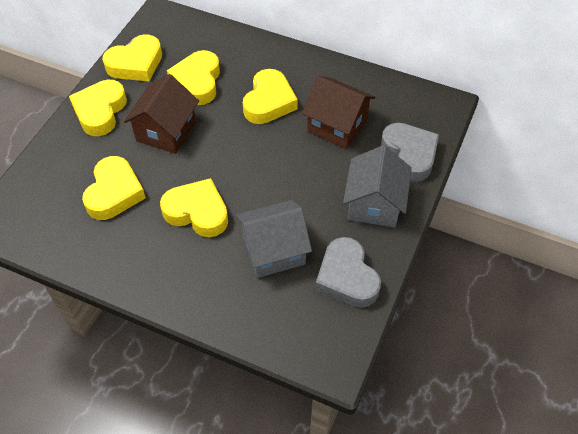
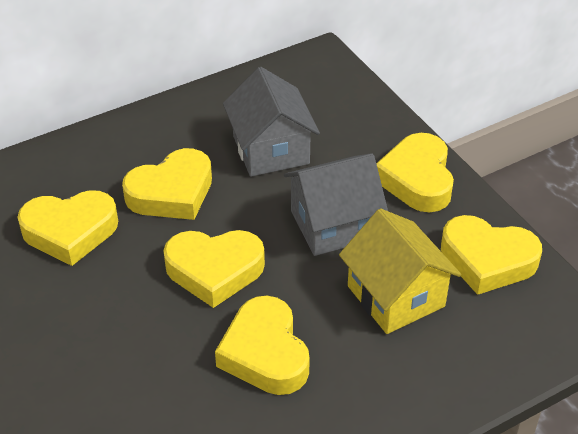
brown house: [124,74,199,154] [302,76,375,149] = 2 -> none = 0
grey heart: [315,237,381,308] [381,123,439,182] = 2 -> none = 0
yellow house: none = 0 -> [339,209,461,334] = 1

